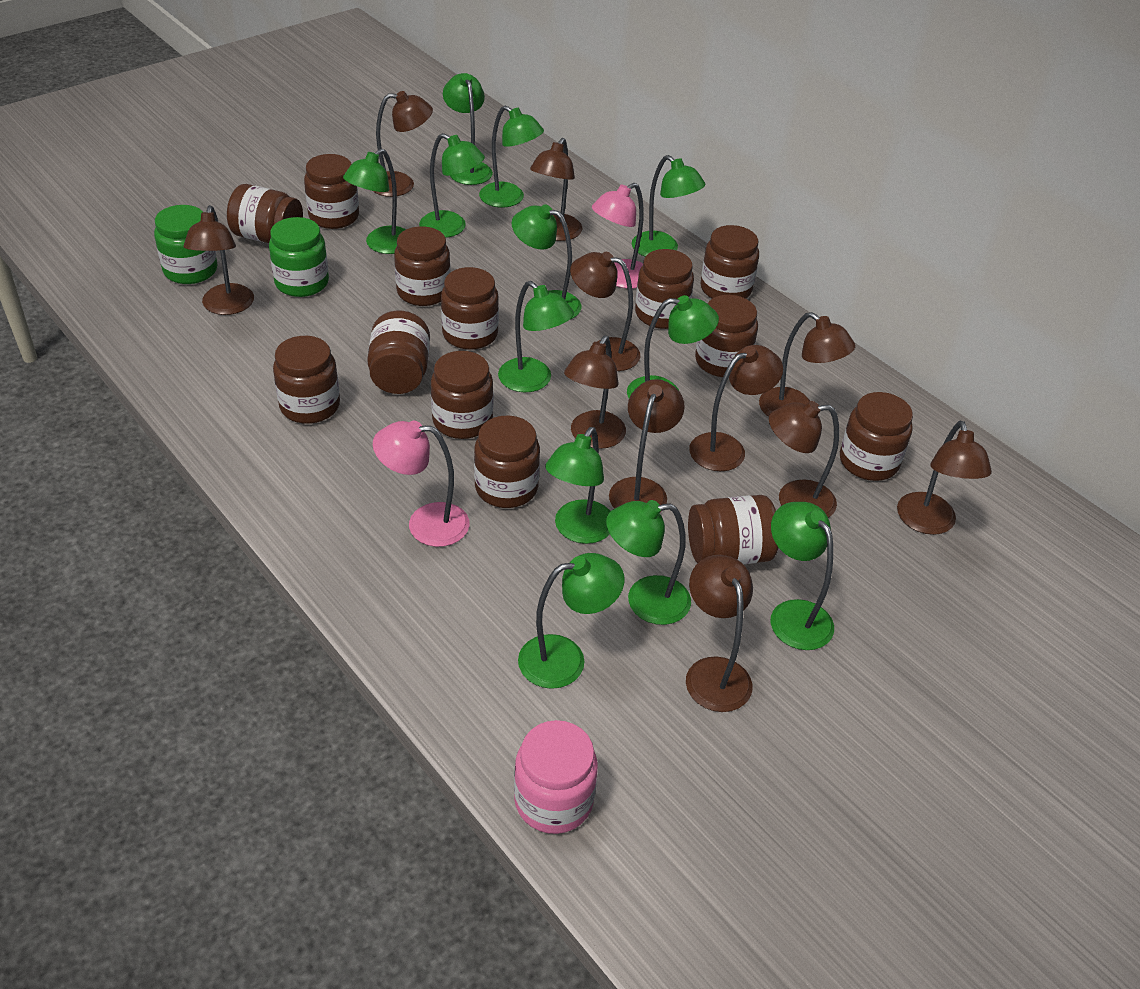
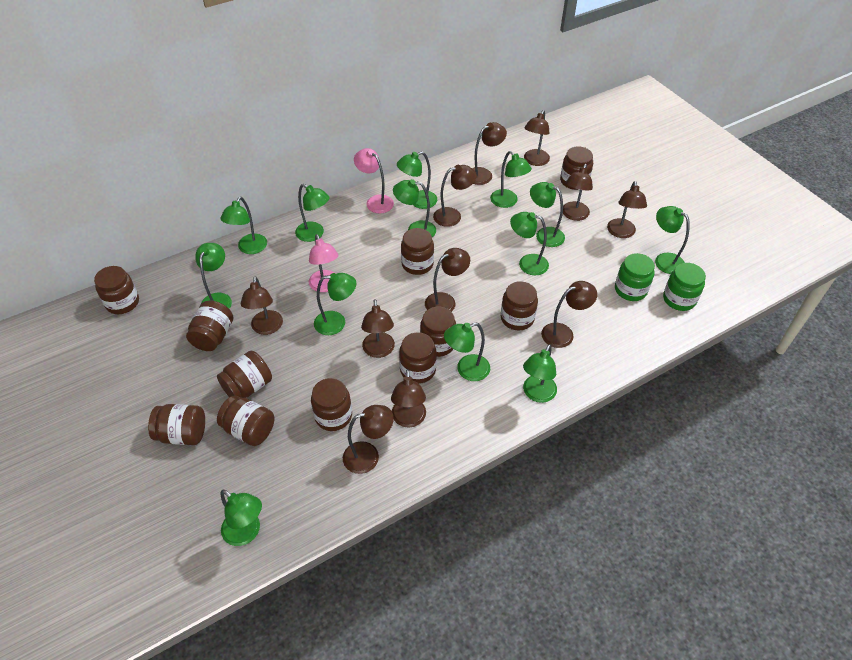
brown jar: [227,184,303,243] [273,336,340,424] [304,154,359,229] [367,311,430,394] [394,226,451,306] [431,351,493,439] [441,267,499,350] [474,415,540,508] [635,249,694,329] [688,495,778,564] [695,295,758,377] [701,225,759,299] [840,392,913,481] = 13 -> [94,266,139,314] [148,404,205,445] [186,301,233,351] [217,351,272,398] [217,395,274,446] [311,378,352,431] [399,332,437,384] [401,228,434,275] [420,307,456,357] [501,281,538,331] [560,146,593,190] = 11
green lamp: [343,149,406,254] [419,133,485,238] [443,73,493,185] [479,105,544,208] [498,281,574,392] [512,204,581,319] [518,553,624,689] [545,427,610,544] [606,500,691,625] [627,295,719,398] [632,155,705,257] [771,502,834,650] = 12 -> [195,243,232,309] [220,197,267,254] [220,490,262,546] [295,184,330,242] [314,273,356,335] [393,179,436,237] [397,151,437,209] [444,322,490,381] [490,151,532,208] [510,212,549,275] [523,344,557,403] [530,182,565,247] [655,206,690,274] = 13
pink jar: [514,720,598,834] = 1 -> none = 0

